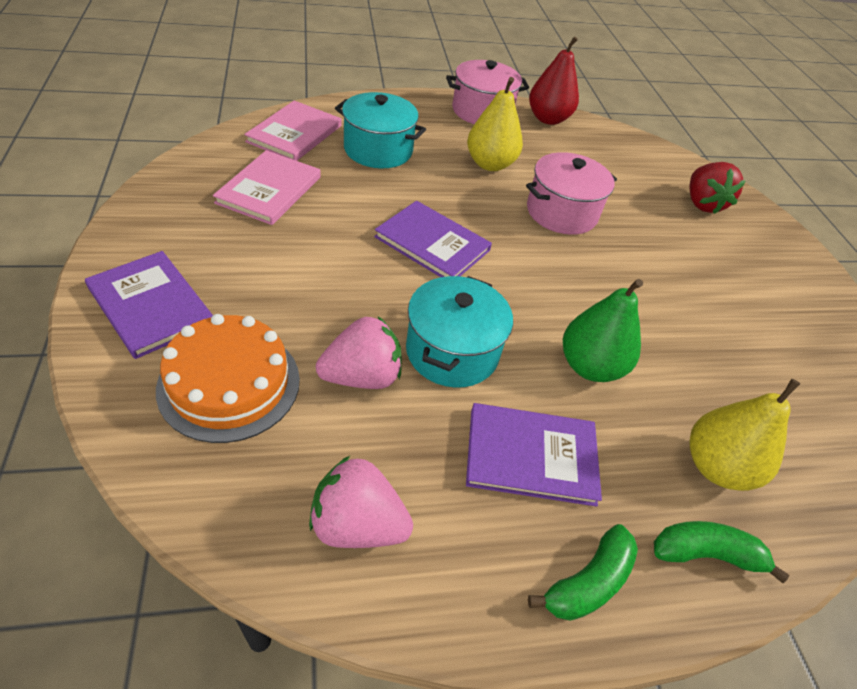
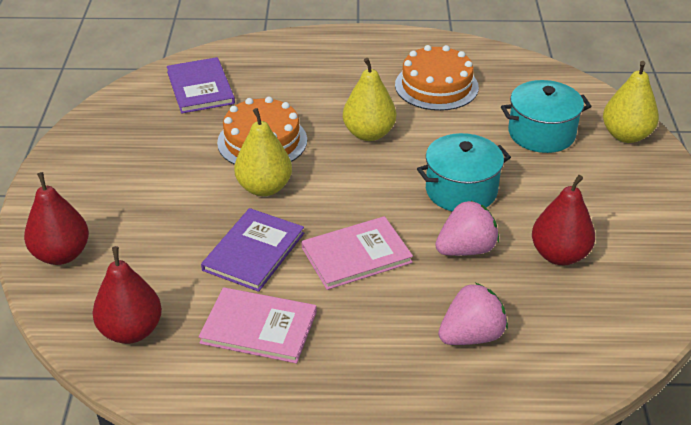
green banana: [528,524,638,621] [654,521,790,583] = 2 -> none = 0
green pear: [563,279,643,382] = 1 -> none = 0
orange cake: [156,314,300,443] = 1 -> [217,97,307,165] [395,45,479,111] = 2
pink pot: [446,60,529,124] [526,152,617,235] = 2 -> none = 0
purple book: [85,251,213,359] [374,201,492,277] [466,403,602,507] = 3 -> [167,57,235,114] [201,208,304,292] = 2
red pear: [529,36,579,125] = 1 -> [24,172,89,265] [93,246,162,344] [532,175,595,265] = 3
red strawberry: [689,162,745,214] = 1 -> none = 0
yellow pear: [467,77,523,171] [689,379,800,491] = 2 -> [234,108,292,196] [343,58,396,141] [603,61,659,143] = 3

